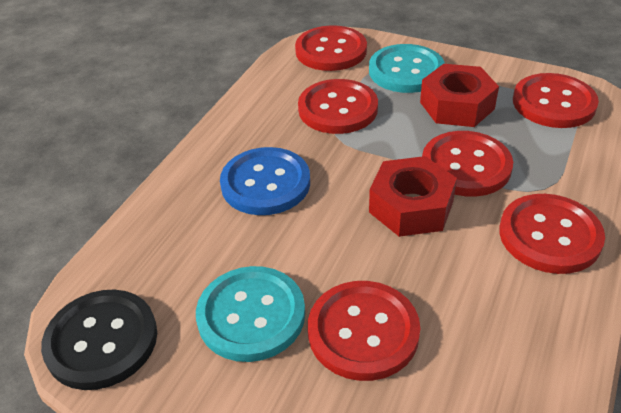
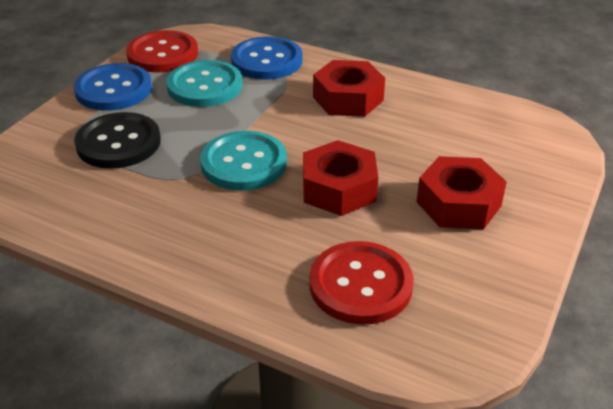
blue button: [220,147,310,215] = 1 -> [74,63,152,111] [231,36,303,80] = 2
red button: [295,25,367,71] [298,79,378,134] [308,281,420,381] [422,131,513,197] [499,194,605,274] [513,73,599,128] = 6 -> [126,30,198,72] [309,241,414,325] = 2
red nut: [369,156,457,237] [420,64,499,127] = 2 -> [303,140,378,216] [313,60,385,117] [416,156,507,230] = 3

